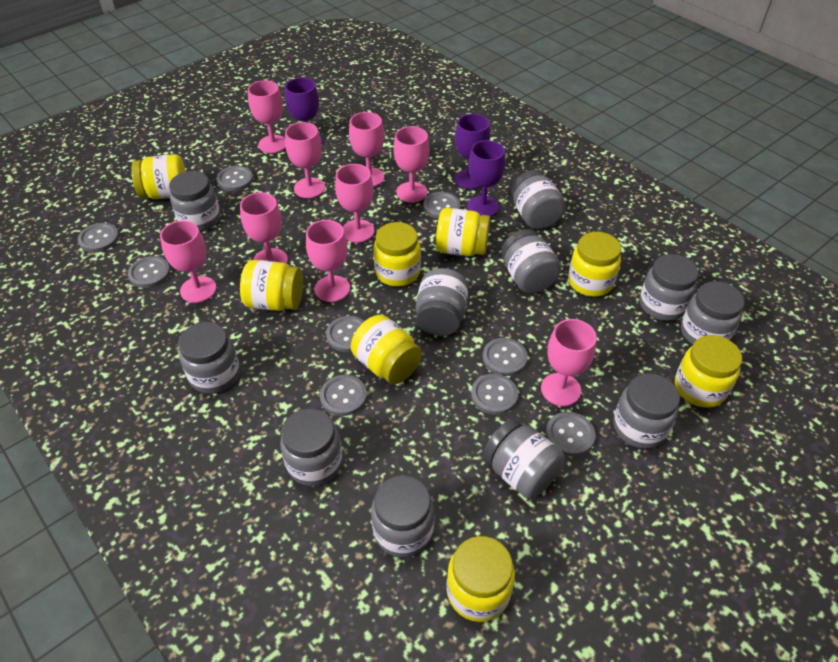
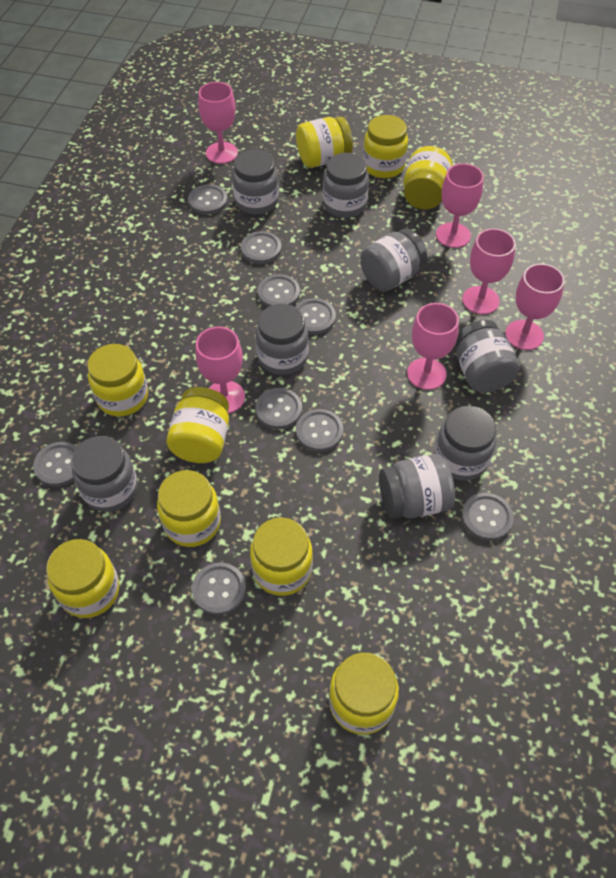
grey jar: [169,171,220,231] [178,322,240,394] [280,408,342,486] [371,475,435,557] [416,268,468,336] [483,419,565,499] [501,229,561,293] [511,170,566,229] [613,373,680,449] [640,254,698,321] [681,281,745,344] = 11 -> [71,436,138,512] [232,150,279,215] [256,304,309,375] [323,153,369,218] [360,229,427,291] [379,454,455,519] [434,406,496,481] [455,320,519,392] = 8
pink goblet: [160,220,216,303] [240,192,288,264] [248,80,286,153] [285,122,325,198] [306,220,350,302] [335,164,375,243] [349,112,385,187] [394,126,429,203] [541,319,597,406] = 9 -> [195,327,245,414] [198,82,238,164] [407,303,459,390] [436,163,484,248] [462,229,516,315] [505,264,564,350] = 6
purple goblet: [285,78,323,144] [454,114,490,189] [467,140,505,217] = 3 -> none = 0
yellow jar: [131,154,186,199] [240,260,303,311] [351,315,422,384] [374,222,421,287] [436,208,490,256] [446,536,515,622] [568,232,621,297] [675,335,742,408] = 8 -> [46,539,119,618] [87,344,148,416] [157,470,221,547] [166,387,229,463] [250,517,313,596] [296,117,353,168] [329,653,399,735] [363,115,408,178] [404,146,452,209] = 9

